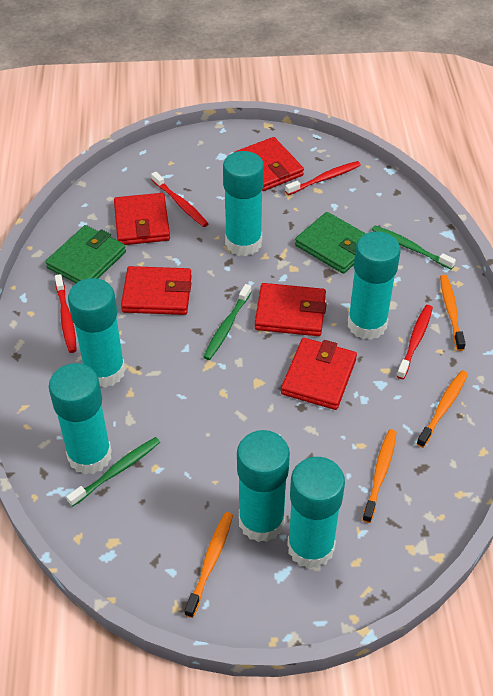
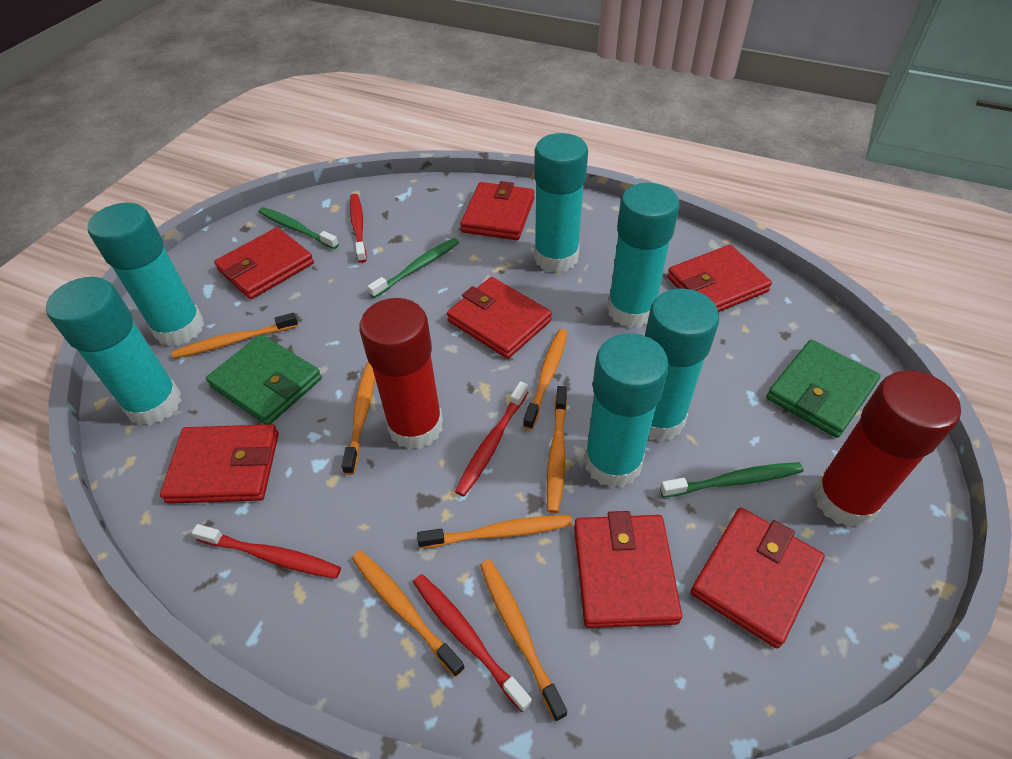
orange toothbrush: [184,512,233,618] [362,429,397,523] [416,371,468,448] [440,275,466,351] = 4 -> [172,313,298,359] [342,362,375,475] [352,550,465,677] [417,515,572,549] [480,560,567,722] [523,329,568,430] [547,386,567,513] = 7
red glue stick: none = 0 -> [359,298,443,450] [813,370,961,527] = 2
red wallet: [114,193,170,245] [121,266,192,315] [235,137,304,191] [255,283,327,336] [281,338,357,410] = 5 -> [160,424,279,504] [214,227,314,299] [447,277,552,359] [460,181,535,240] [574,511,682,628] [667,245,772,312] [690,508,825,648] = 7

